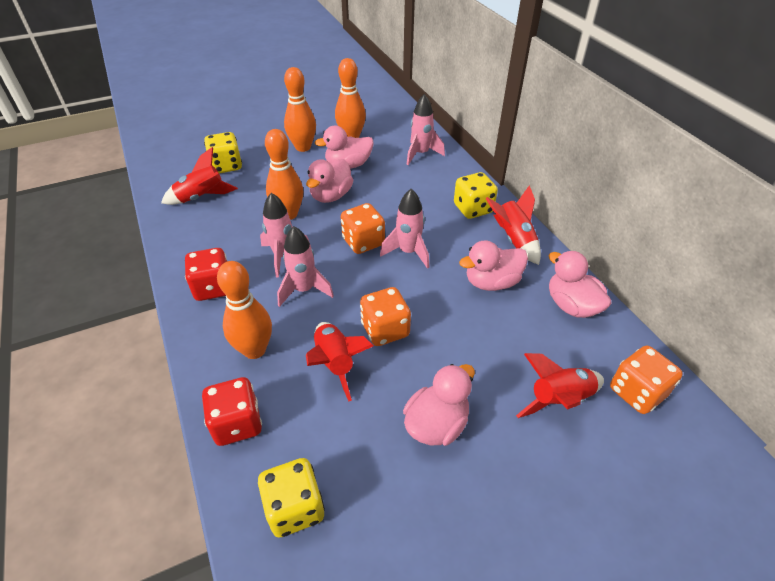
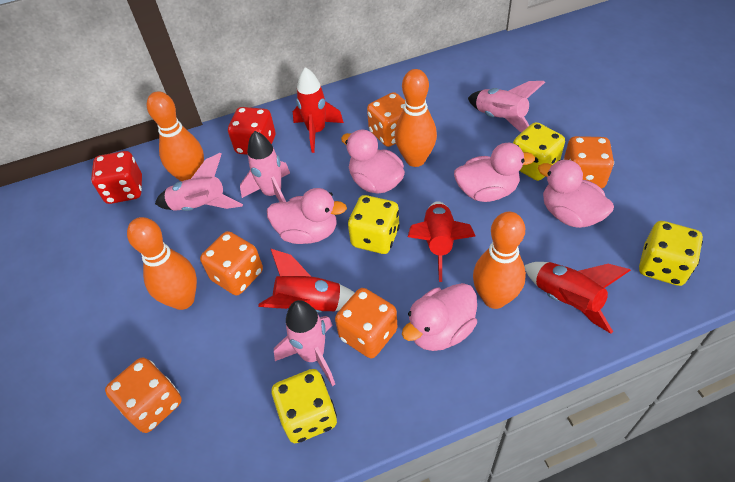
orange dice: [341,203,385,254] [360,287,411,346] [610,346,683,414] = 3 -> [105,357,182,433] [200,231,263,295] [335,288,398,358] [367,92,405,147] [563,136,614,189] = 5
yellow dice: [204,132,242,174] [258,458,325,538] [454,172,498,219] = 3 -> [272,369,337,443] [348,195,400,254] [513,122,565,181] [639,221,703,286] = 4

